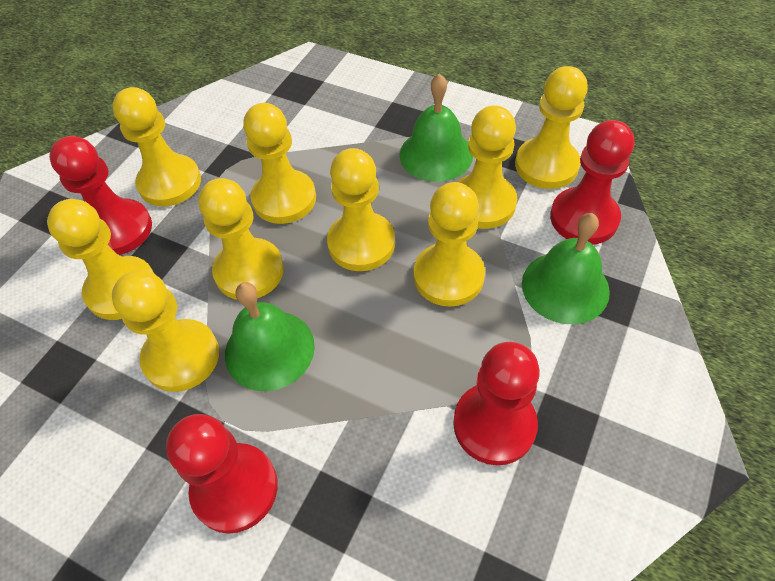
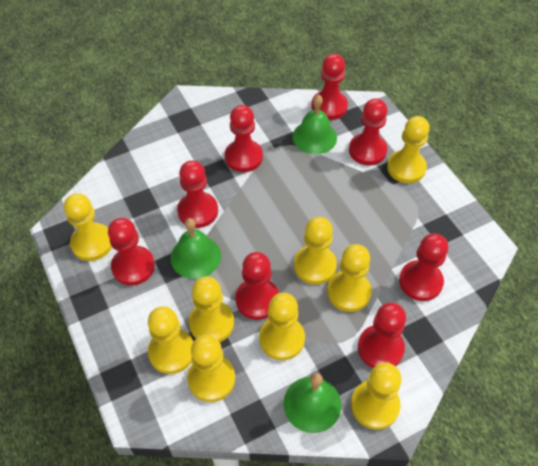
red pawn: [49,136,152,255] [166,414,278,534] [453,342,540,465] [550,120,634,245] = 4 -> [108,218,155,286] [177,160,218,228] [225,105,263,172] [235,252,279,320] [312,54,348,120] [349,98,388,165] [358,302,406,368] [399,233,448,301] = 8

